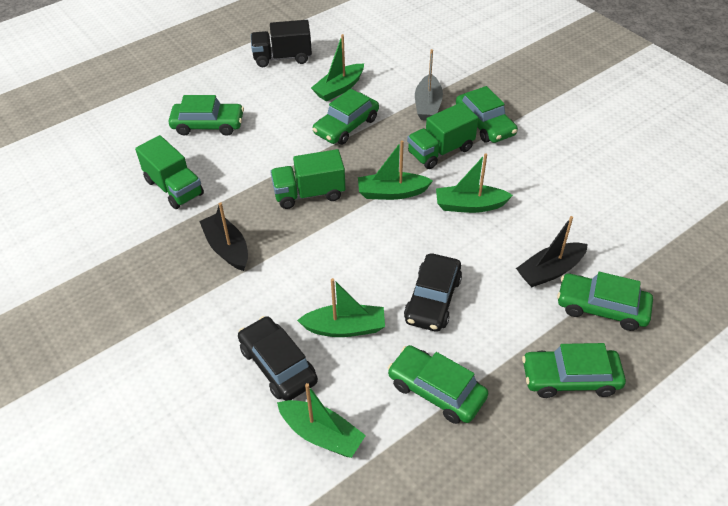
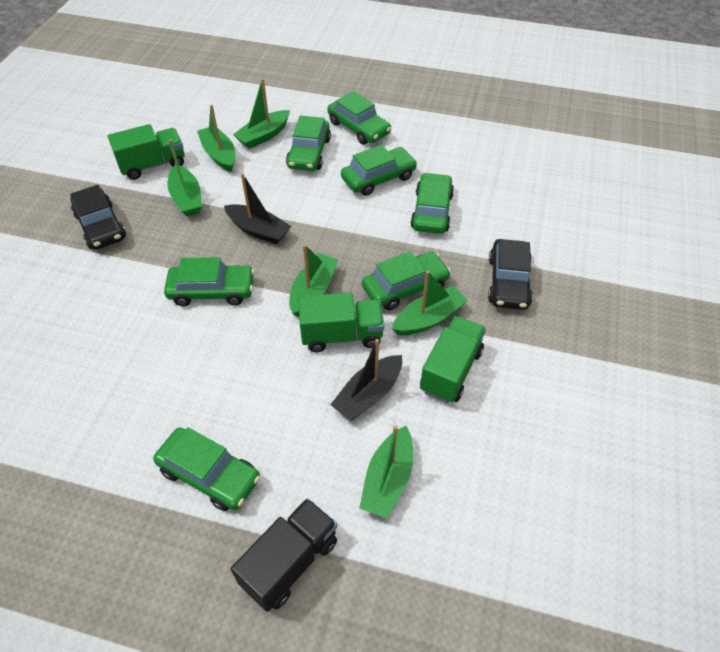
green boat: [277,383,366,458] [297,278,385,337] [311,34,364,102] [358,140,433,200] [436,153,513,213] = 5 -> [167,139,202,216] [197,105,235,172] [233,79,290,149] [289,244,338,317] [359,425,413,518] [392,271,468,335] = 6
green car: [169,95,244,136] [313,89,379,145] [388,345,488,424] [456,86,518,143] [522,343,626,398] [557,272,653,331] = 6 -> [153,427,260,511] [164,257,255,306] [286,115,331,171] [327,91,391,145] [341,145,417,196] [362,251,451,310] [411,173,454,234] = 7
grey boat: [415,49,443,121] = 1 -> none = 0

